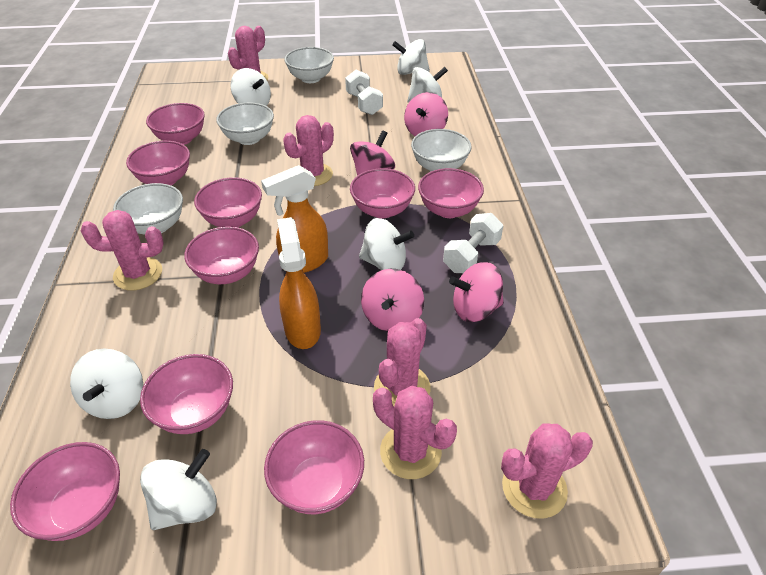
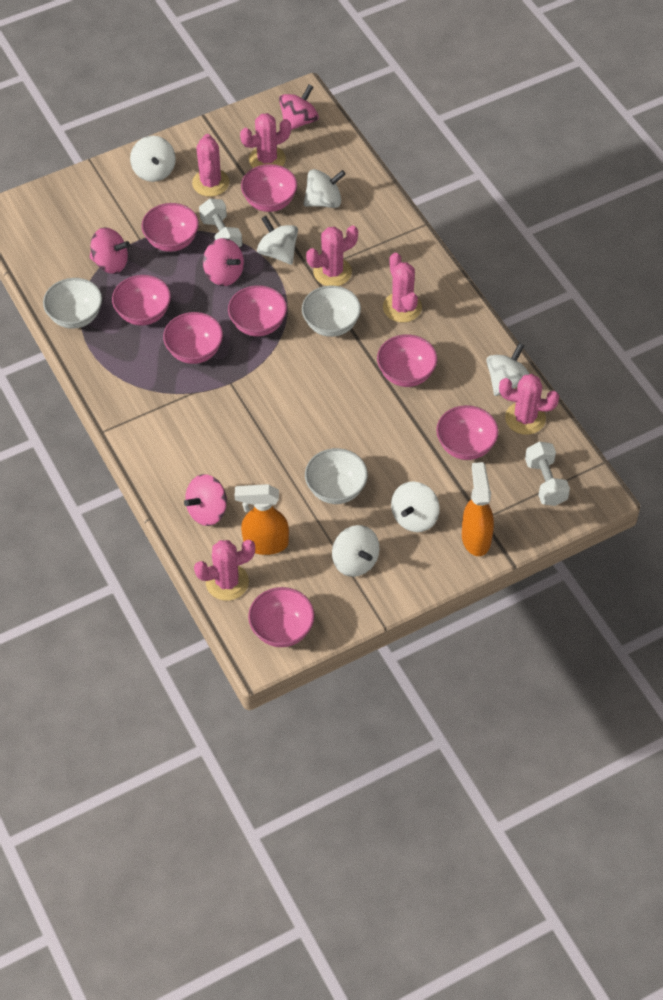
pink bowl: [10,442,120,541] [126,141,190,185] [140,354,233,434] [146,103,205,145] [184,227,259,284] [194,177,262,227] [264,420,364,514] [350,168,415,218] [418,168,484,218] = 9 -> [112,275,171,326] [141,203,199,252] [163,312,223,364] [228,285,287,337] [241,164,297,212] [248,587,315,647] [377,334,437,387] [436,405,499,460] = 8
white bowl: [113,183,183,235] [216,103,274,145] [284,47,334,83] [411,129,472,171] = 4 -> [43,278,102,329] [302,285,361,337] [305,448,368,504] = 3

